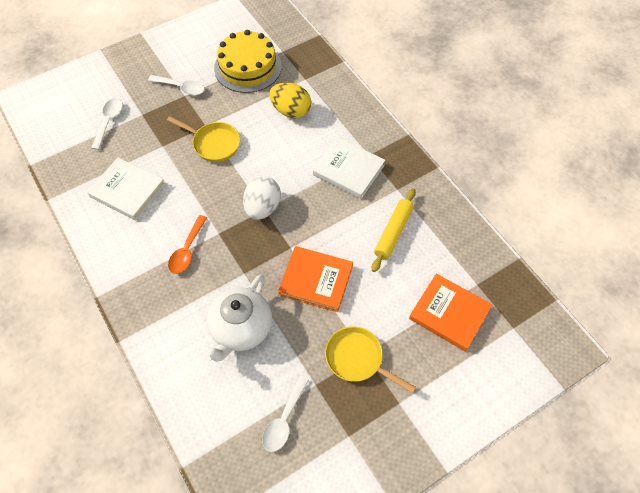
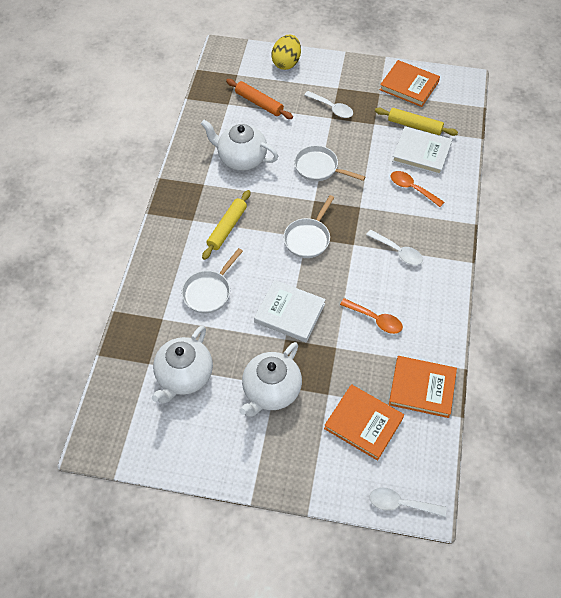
orange book: [278,246,353,312] [409,274,492,352] = 2 -> [324,384,404,461] [380,60,440,107] [389,356,457,418] = 3
orange rolling pin: none = 0 -> [226,79,293,119] = 1
orange spoon: [168,215,207,274] = 1 -> [340,298,403,334] [391,171,444,207] = 2
white egg: [243,176,281,220] = 1 -> none = 0
white pan: none = 0 -> [181,248,243,313] [284,195,335,258] [294,145,365,181] = 3
white teapot: [204,275,272,362] = 1 -> [152,325,213,403] [201,120,279,171] [239,342,302,417] = 3
yellow cake: [214,30,282,93] = 1 -> none = 0
yellow pan: [167,116,240,162] [325,326,416,393] = 2 -> none = 0
yellow rolling pin: [372,188,416,272] = 1 -> [202,190,250,260] [375,108,458,136] = 2

